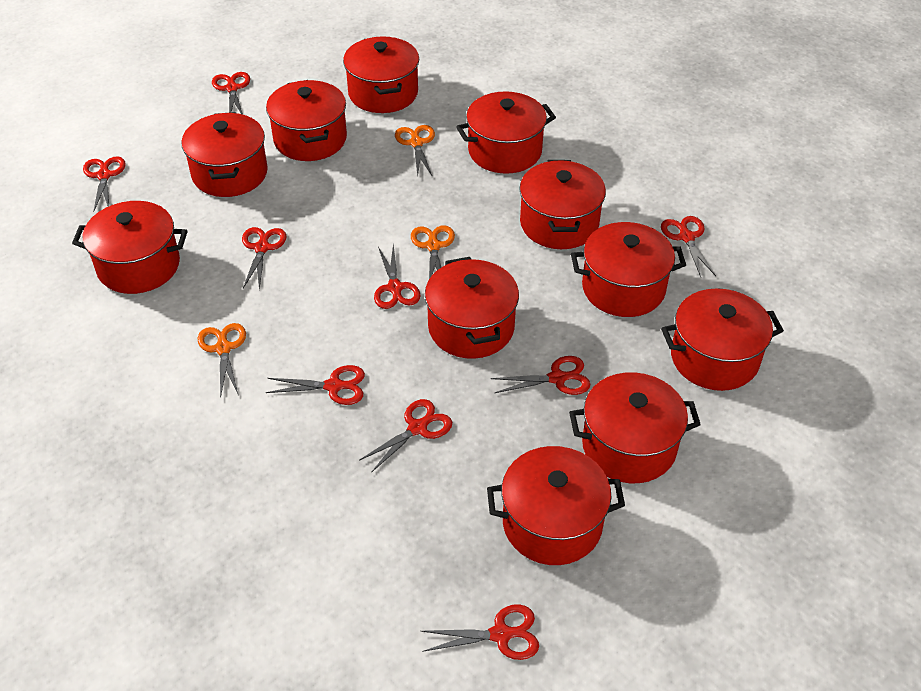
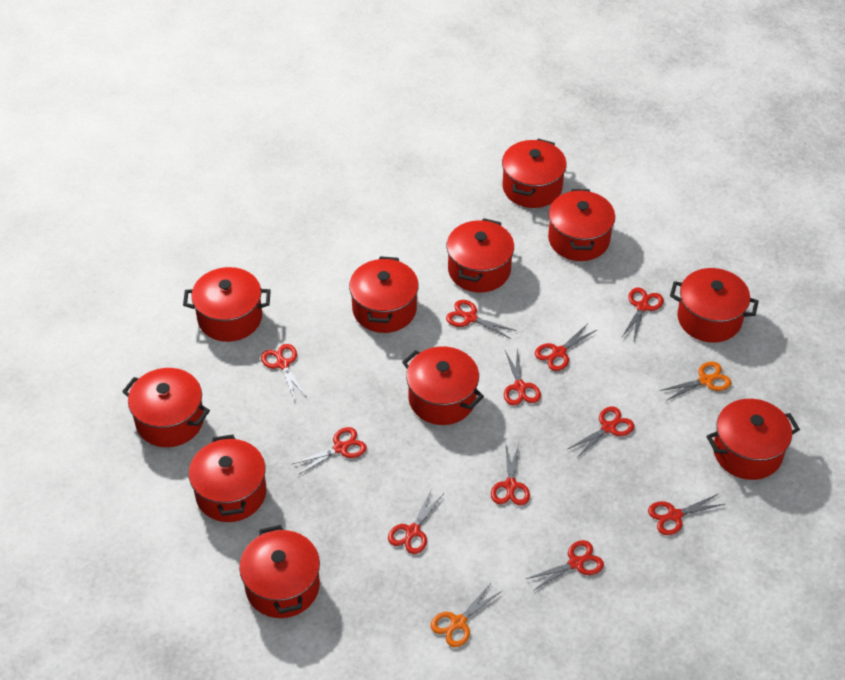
orange scissors: [198,323,246,398] [395,125,435,176] [411,225,455,279] = 3 -> [431,583,502,647] [659,362,731,401] = 2
red scissors: [83,156,126,212] [212,72,250,115] [242,227,286,290] [266,365,365,405] [359,399,452,473] [374,244,421,309] [421,604,539,660] [491,356,591,395] [661,216,716,277] = 9 -> [261,344,307,401] [293,427,367,475] [388,488,444,554] [446,300,516,339] [491,444,530,506] [504,349,541,406] [526,540,604,591] [535,324,597,371] [568,407,634,459] [622,288,664,340] [648,494,725,535] = 11

